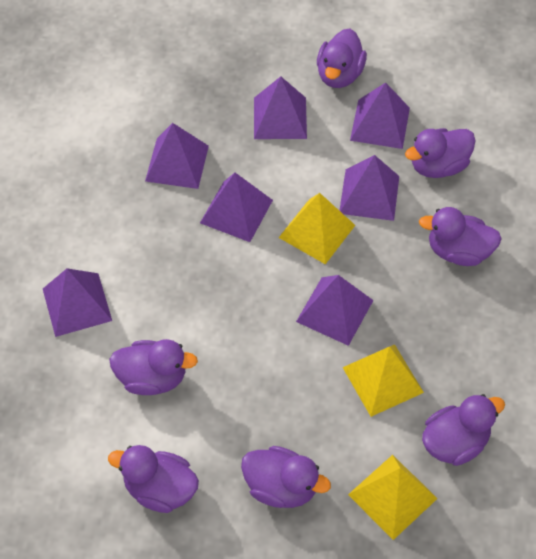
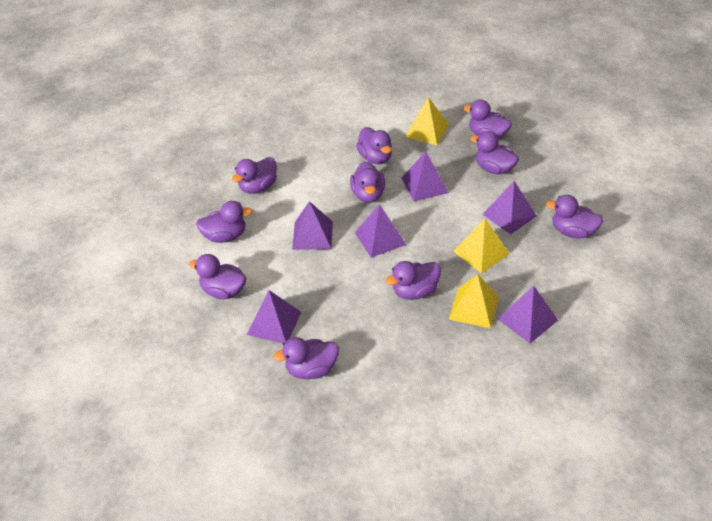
purple duck: [108,445,199,513] [109,339,198,395] [241,446,331,508] [317,29,367,88] [405,128,475,178] [419,207,502,266] [422,394,505,466] = 7 -> [189,254,246,299] [196,201,252,243] [232,157,277,194] [273,337,339,379] [350,161,385,203] [356,127,392,164] [385,261,441,300] [463,100,512,139] [470,131,519,175] [546,195,604,238] = 10
purple pyramid: [43,268,112,337] [145,123,209,189] [200,173,273,242] [254,76,307,139] [296,275,373,346] [339,155,399,221] [350,82,410,149] = 7 -> [247,290,301,343] [292,201,333,250] [355,204,406,258] [402,151,449,201] [482,181,537,235] [497,286,558,343] = 6

